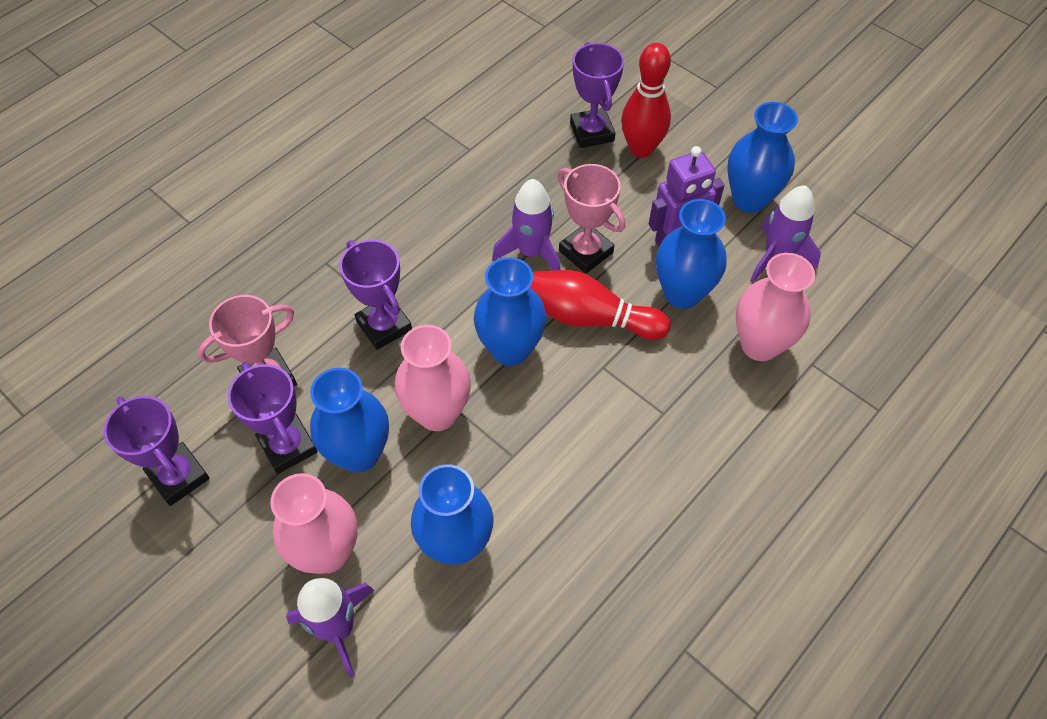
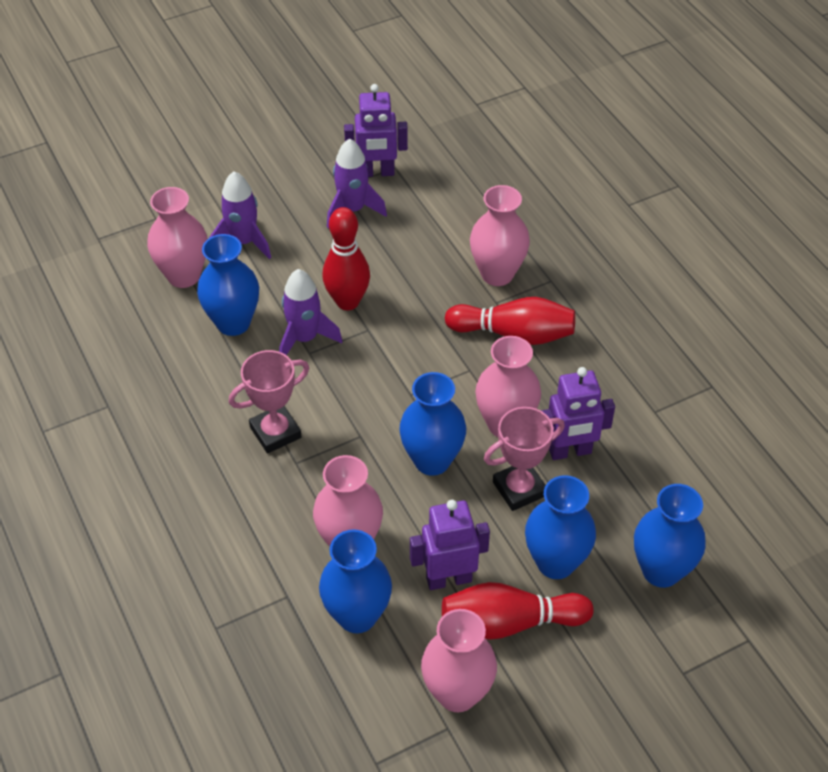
pink vase: [270,473,357,574] [395,325,471,431] [736,253,815,361] = 3 -> [147,187,208,288] [313,455,383,546] [421,609,497,712] [470,185,530,286] [475,336,541,437] = 5
purple robot: [649,146,725,247] = 1 -> [344,84,408,177] [410,500,490,590] [541,367,615,460] = 3
purple trophy: [104,396,210,506] [228,362,317,474] [340,240,412,350] [570,42,624,148] = 4 -> none = 0
red bowling pin: [530,270,670,340] [621,43,671,158] = 2 -> [322,207,370,310] [442,582,594,640] [445,297,575,345] = 3

